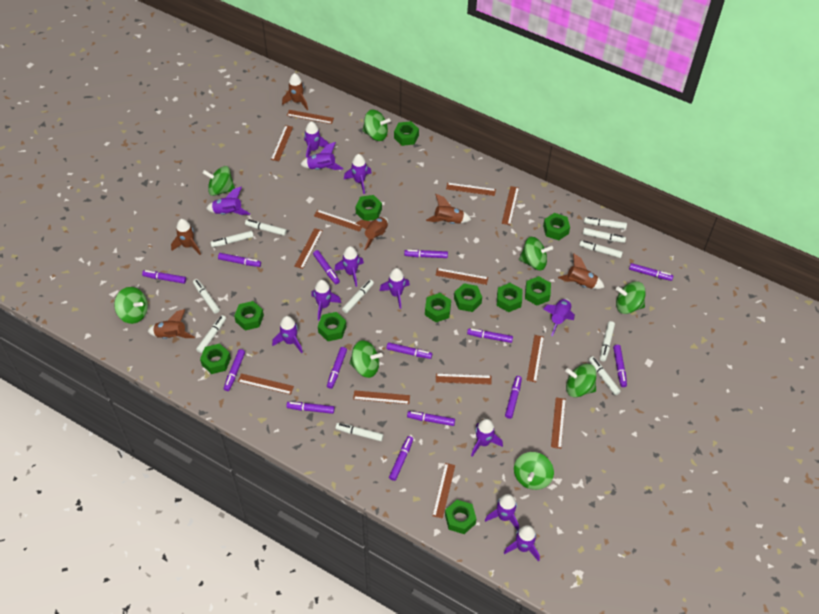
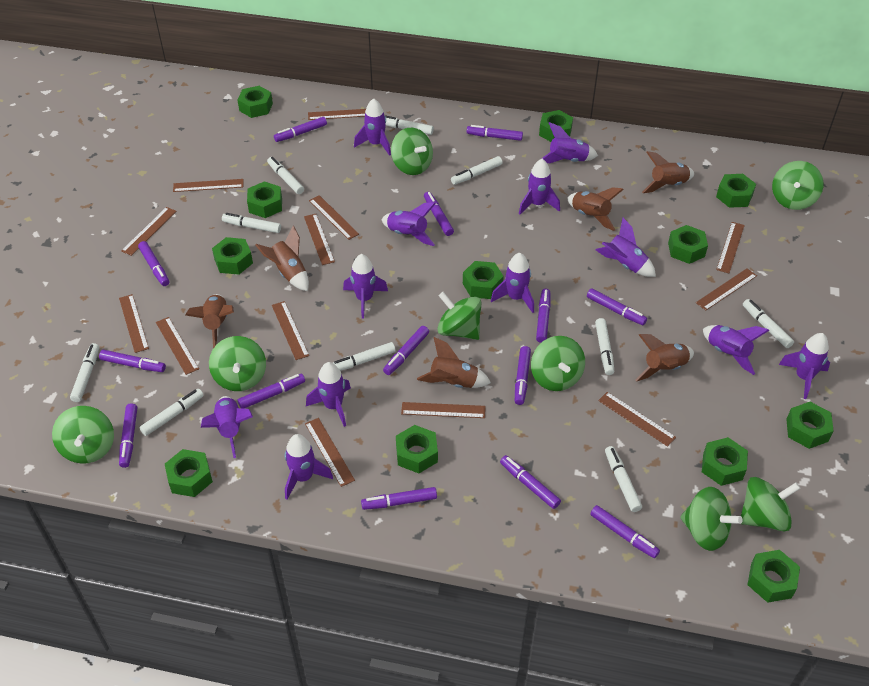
green nut: [200,344,231,374] [234,301,264,331] [318,312,346,341] [355,195,382,221] [394,121,419,146] [425,293,451,322] [445,500,476,534] [454,283,482,312] [497,283,522,312] [525,276,551,305] [543,213,570,240] = 11 -> [165,449,213,497] [212,237,253,275] [237,86,273,118] [247,181,282,218] [396,425,438,473] [463,261,504,299] [539,110,573,142] [668,225,708,264] [702,437,748,486] [716,174,756,208] [747,550,800,603] [786,402,834,449] = 12
white marker: [193,279,220,314] [196,315,226,353] [210,231,254,247] [245,219,287,236] [336,423,383,441] [342,280,374,313] [579,240,623,258] [583,228,626,243] [584,217,627,229] [589,356,621,395] [600,321,615,362] = 11 -> [70,343,99,402] [139,389,204,436] [222,213,281,233] [267,157,304,194] [333,342,396,371] [385,115,434,135] [451,156,502,185] [595,318,614,375] [605,446,642,512] [743,299,794,348] = 10

